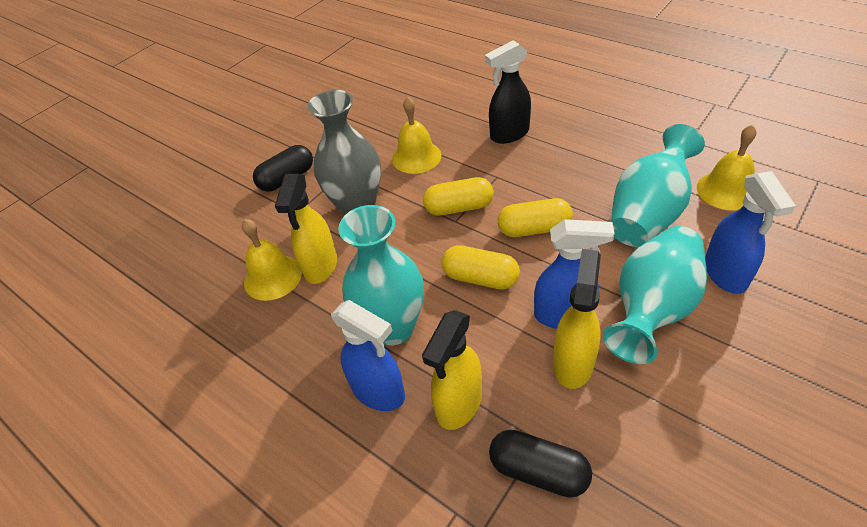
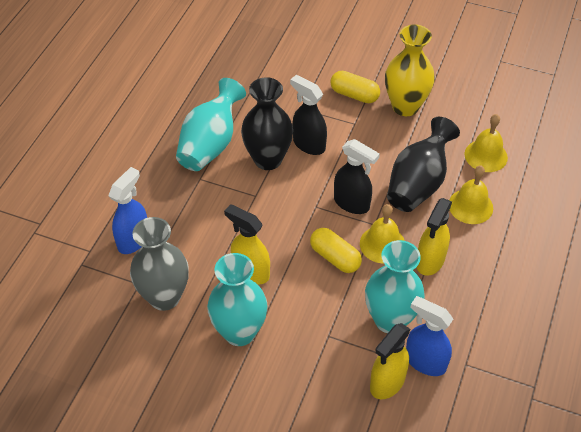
black capsule: [253,145,313,192] [489,430,592,498] = 2 -> none = 0
black spray bottle: [485,40,531,144] = 1 -> [290,75,327,155] [334,139,380,214] = 2
black vase: none = 0 -> [241,77,293,170] [387,117,460,212] = 2
blue spray bottle: [331,300,405,411] [534,219,615,329] [705,171,796,294] = 3 -> [108,167,147,254] [406,296,453,376] = 2
yellow capsule: [423,177,494,216] [442,245,520,290] [498,198,573,237] = 3 -> [310,228,362,273] [331,71,380,103] = 2
yellow vase: none = 0 -> [385,24,435,116] = 1

